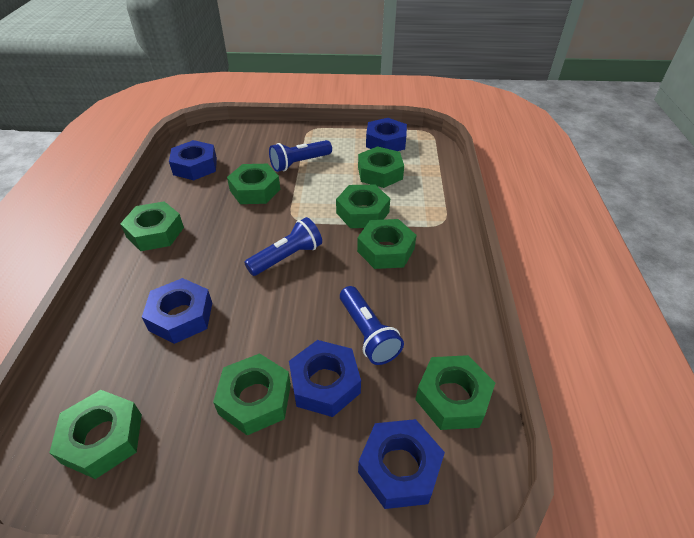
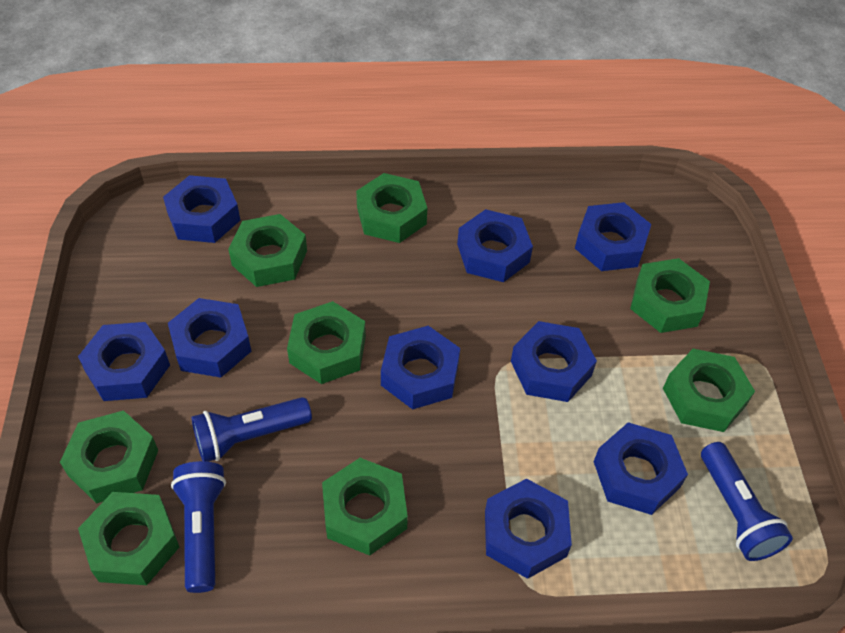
blue nut: [142,278,212,344] [169,140,217,180] [289,340,361,417] [358,419,445,509] [366,118,407,151] = 5 -> [78,322,170,401] [163,175,240,243] [168,298,251,378] [381,326,460,410] [457,209,533,282] [485,478,572,579] [511,321,597,402] [575,202,651,271] [594,422,688,515] = 9

